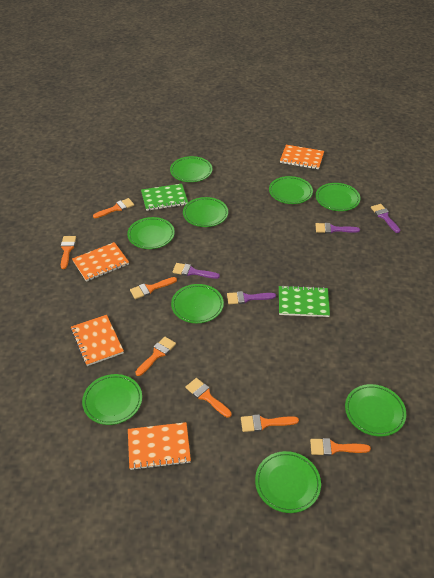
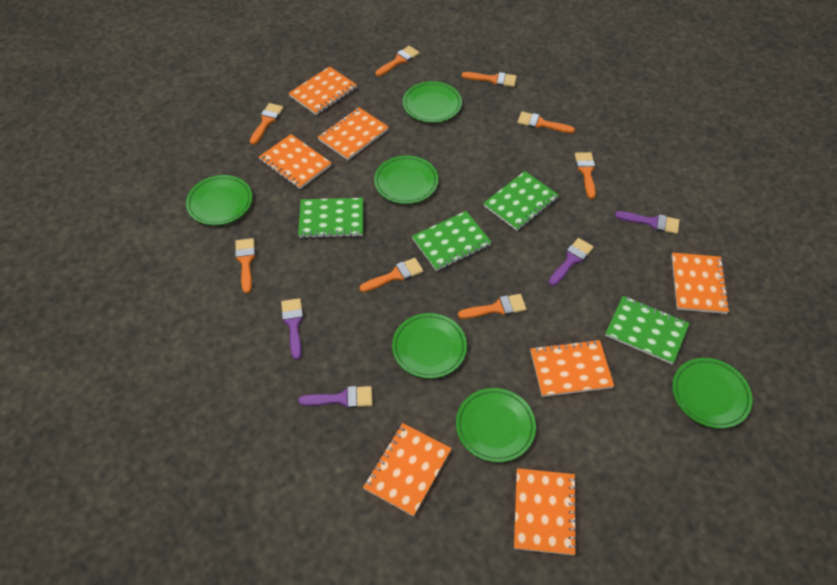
green notebook: [141,184,188,211] [279,286,330,317] = 2 -> [298,198,363,238] [412,211,492,271] [483,171,559,231] [605,296,690,364] = 4
green plate: [82,374,142,425] [127,217,175,249] [170,156,212,182] [171,284,224,323] [183,197,228,227] [255,451,321,513] [269,176,313,204] [316,183,361,211] [345,384,406,436] = 9 -> [186,175,252,225] [374,155,438,204] [392,313,467,379] [403,81,462,123] [456,388,536,462] [672,358,752,429] = 6
orange brush: [61,236,76,269] [93,198,134,218] [130,277,177,299] [135,337,176,376] [185,378,232,418] [241,414,299,432] [310,438,371,456] = 7 -> [235,238,256,293] [250,103,284,145] [359,258,423,292] [375,46,420,76] [458,294,527,319] [462,72,517,87] [517,112,575,133] [575,152,596,199] = 8
orange notebook: [71,315,124,366] [72,242,129,282] [128,422,191,470] [280,145,324,169] = 4 -> [259,134,331,189] [289,66,357,115] [318,107,389,160] [363,423,452,517] [514,468,578,555] [531,339,614,397] [672,253,730,314] = 7

